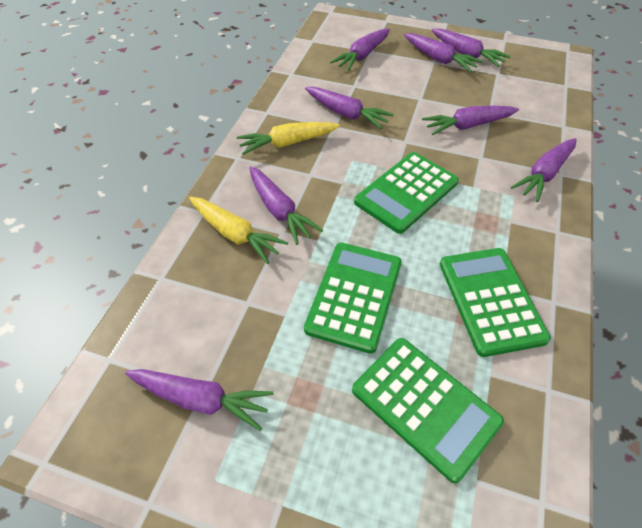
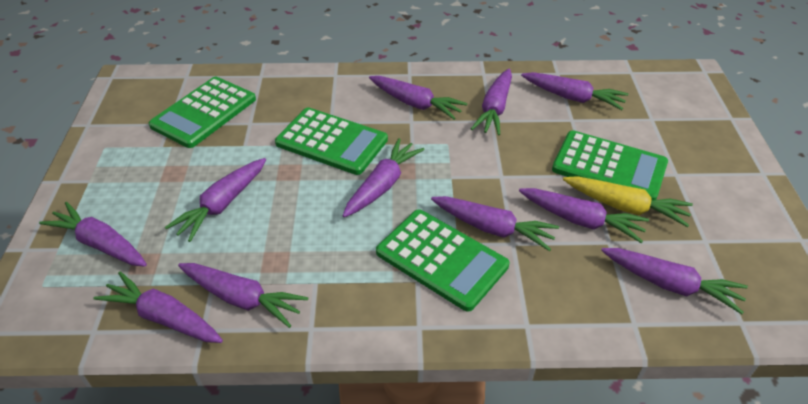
purple carrot: [125,369,273,431] [249,166,323,245] [305,87,394,129] [330,29,390,71] [404,33,483,72] [422,106,519,135] [432,29,511,67] [511,138,577,202] = 8 -> [39,202,147,267] [93,272,223,343] [165,158,266,242] [178,263,309,328] [343,138,425,217] [369,76,467,120] [431,196,559,251] [471,69,512,136] [519,188,649,243] [521,72,628,110] [601,248,748,314] = 11
yellow carrot: [189,197,288,264] [237,122,340,155] = 2 -> [563,176,693,227] = 1

